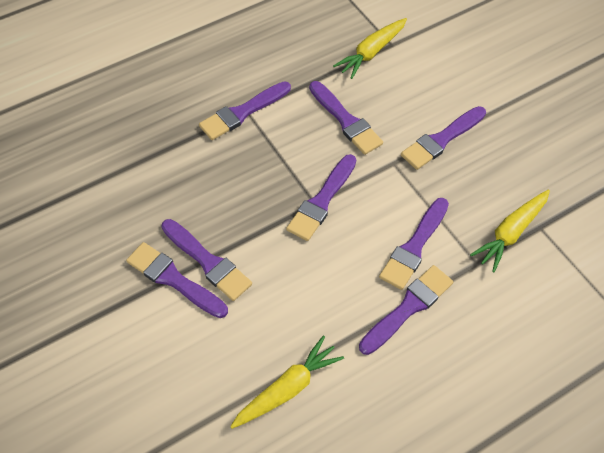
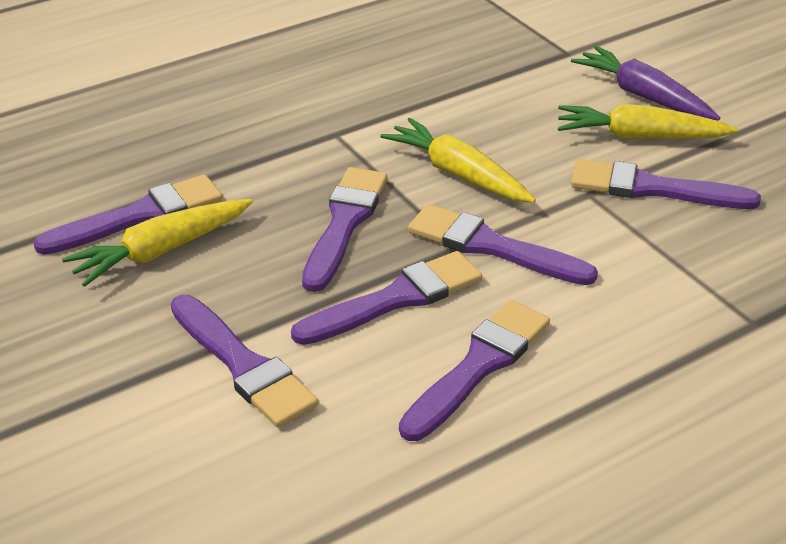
purple brush: [126,242,228,318] [161,219,252,301] [199,81,291,140] [286,154,356,241] [309,81,383,155] [359,265,453,355] [379,198,449,290] [401,106,486,170] = 8 -> [33,174,223,255] [171,295,318,428] [291,251,482,345] [302,167,388,292] [399,300,550,441] [408,204,598,285] [571,159,761,209] = 7
purple carrot: none = 0 -> [571,46,720,120] = 1

